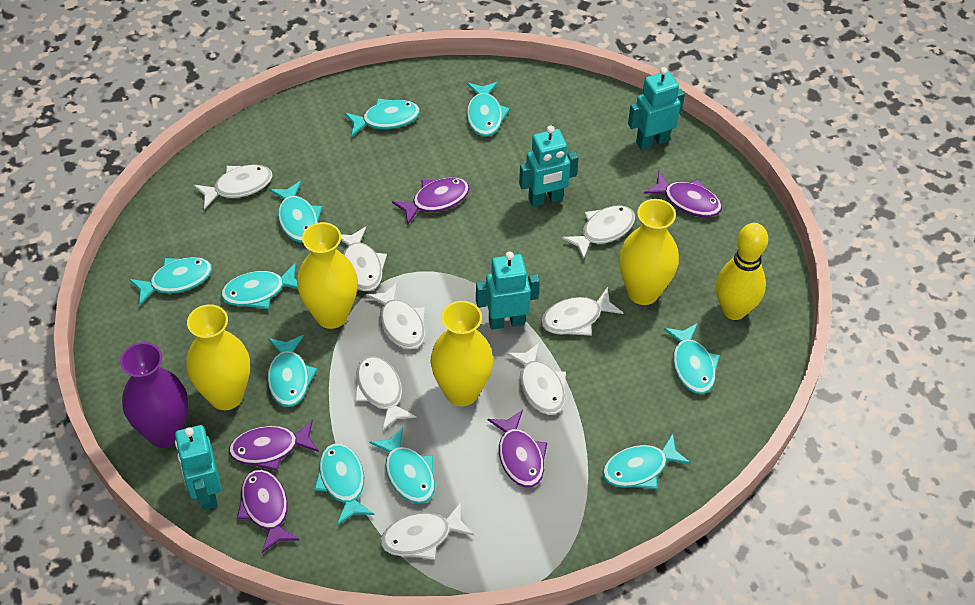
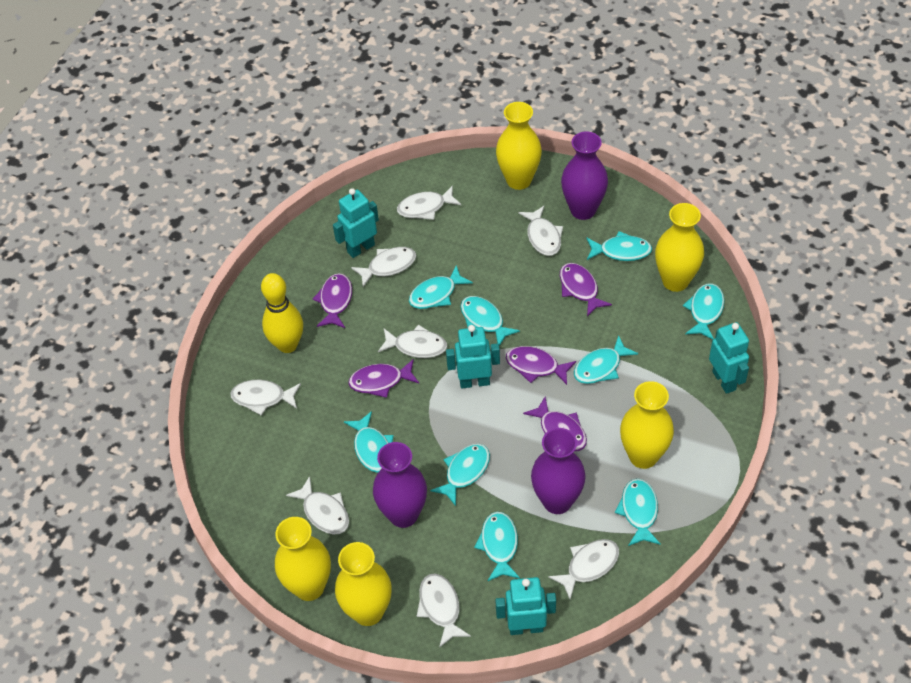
purple vase: [120,342,188,448] = 1 -> [373,442,427,528] [531,428,586,514] [561,131,608,220] = 3
turquoise fish: [129,257,212,306] [221,263,298,309] [267,335,317,407] [269,181,322,243] [314,443,375,525] [344,98,420,136] [369,427,435,504] [467,82,510,136] [602,434,691,489] [664,323,720,394] = 10 -> [344,411,394,473] [409,265,473,309] [430,444,490,506] [460,296,520,346] [474,511,520,581] [574,335,638,384] [587,231,652,261] [615,478,661,546] [683,283,725,340] = 9
yellow vase: [187,304,250,410] [297,222,358,329] [431,301,493,406] [619,199,679,305] = 4 -> [275,517,331,601] [335,542,392,626] [496,102,542,190] [620,381,674,469] [655,203,704,292] = 5

